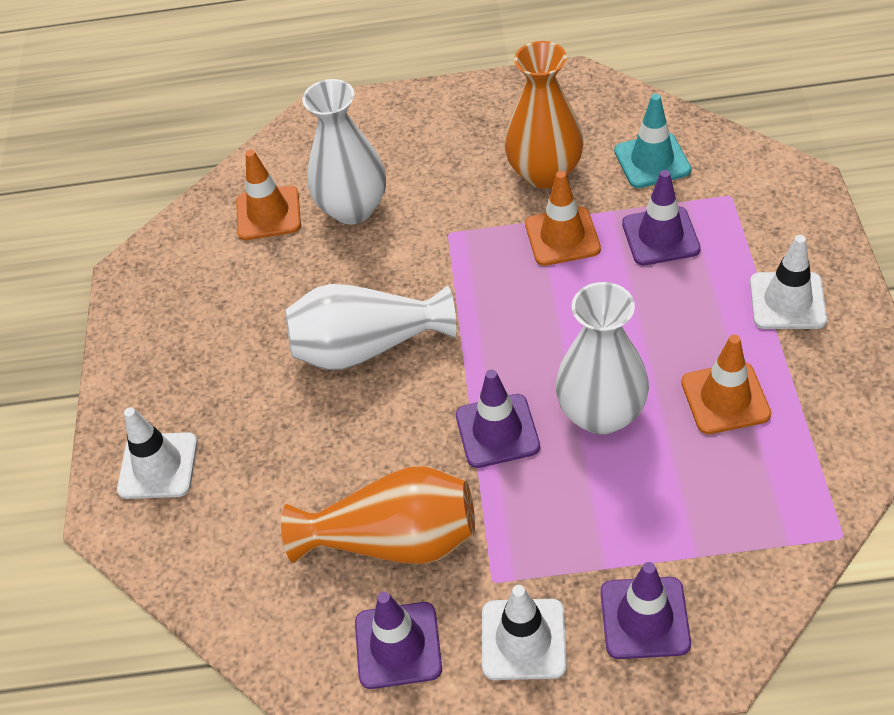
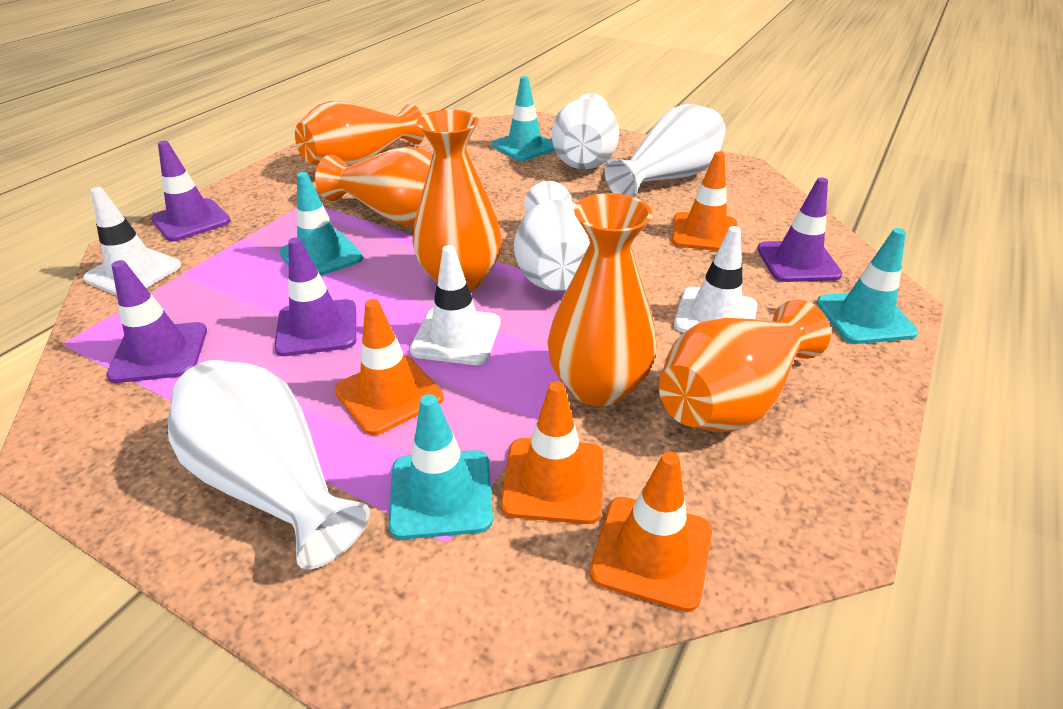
orange traffic cone: [236,150,301,240] [525,171,601,266] [681,335,771,434] = 3 -> [334,299,444,435] [500,381,604,524] [590,451,712,612] [672,152,738,251] = 4
orange vase: [281,466,475,564] [505,41,584,189] = 2 -> [295,101,425,167] [315,146,432,226] [412,109,501,291] [547,193,656,406] [659,299,831,432] = 5
turquoise traffic cone: [614,94,691,188] = 1 -> [279,172,363,276] [388,394,493,539] [492,76,555,161] [816,228,918,344] = 4
white vase: [285,284,456,370] [302,79,386,224] [556,282,649,434] = 3 -> [168,360,370,570] [514,181,590,291] [552,93,619,170] [605,104,726,197] = 4

